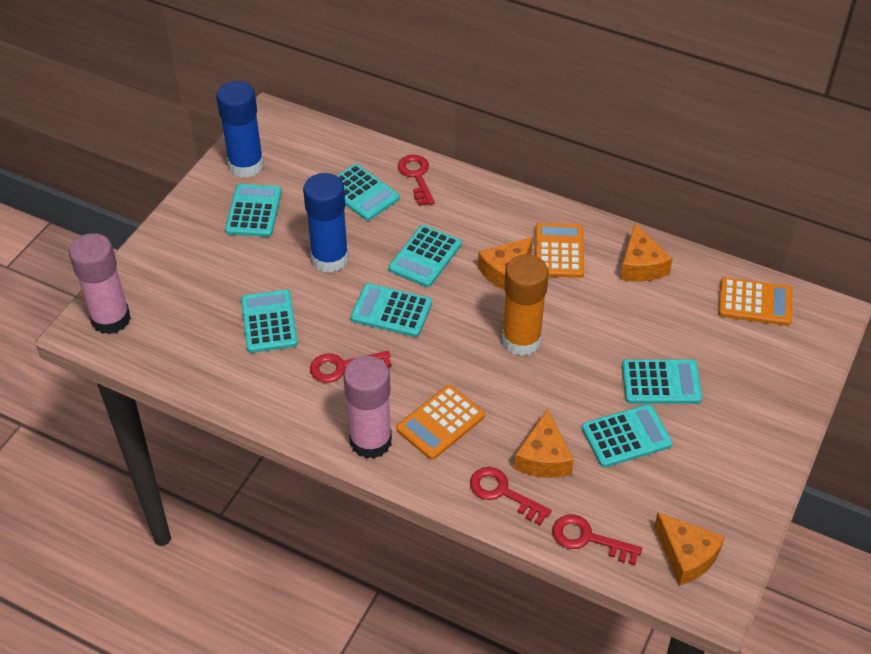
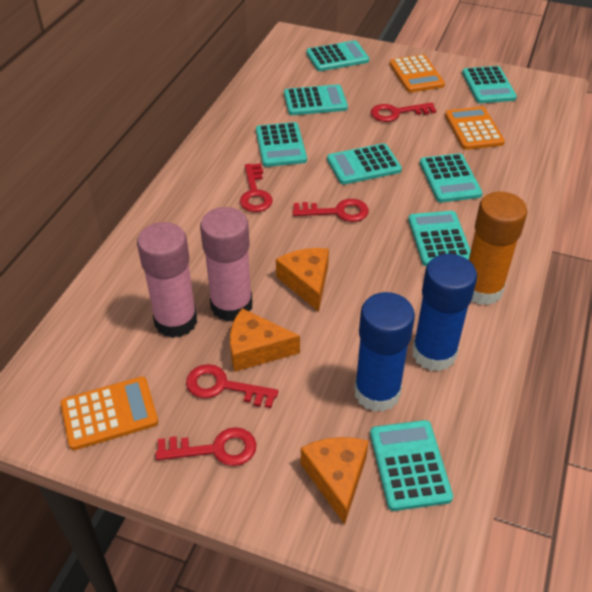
orange cheese: [478,237,533,290] [514,409,574,478] [620,224,673,282] [654,513,725,586] = 4 -> [230,308,300,372] [276,248,329,312] [301,437,369,524] = 3
red key: [310,351,391,383] [398,154,435,206] [470,467,552,525] [552,514,642,565] = 4 -> [155,427,256,466] [186,364,278,408] [240,163,273,212] [292,199,369,222] [371,102,436,122] = 5
turquoise calculator: [225,184,282,237] [241,290,298,353] [337,164,400,221] [350,283,432,337] [389,225,462,287] [582,404,672,468] [622,359,702,404] = 7 -> [256,122,307,167] [284,84,348,115] [306,40,369,71] [327,143,402,185] [370,420,453,511] [408,211,471,266] [420,153,483,203] [462,66,517,103] = 8

